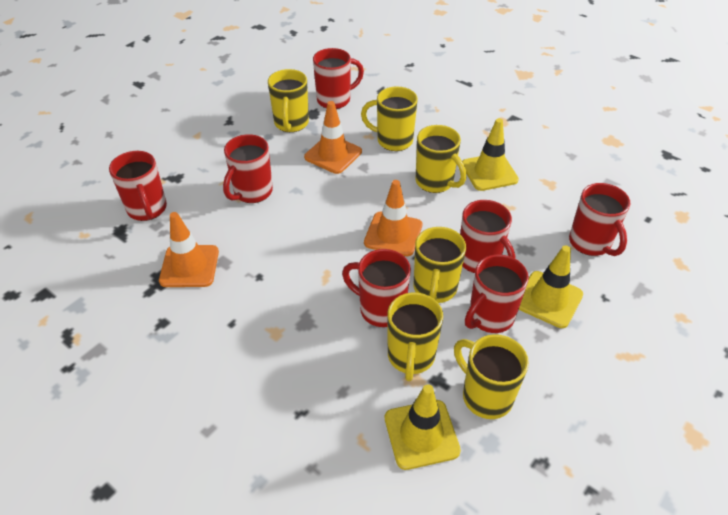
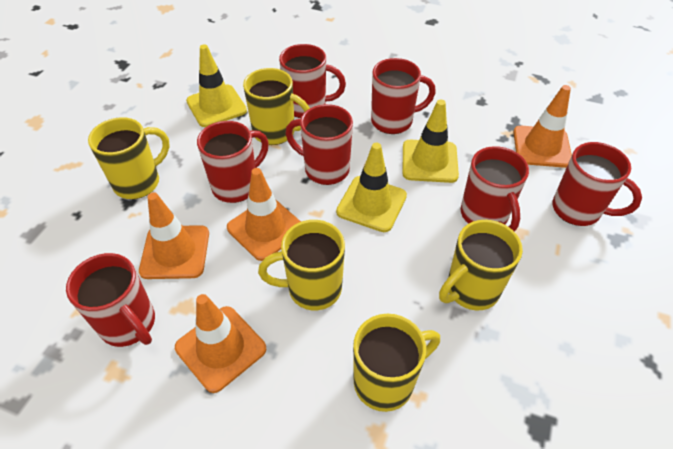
orange traffic cone: [159,212,219,287] [304,101,362,174] [364,180,422,256] = 3 -> [139,192,209,279] [175,294,266,393] [227,168,301,261] [513,85,572,168] = 4
yellow mug: [268,69,309,132] [361,86,418,151] [388,292,443,381] [413,227,466,303] [416,125,466,193] [454,334,529,419] = 6 -> [88,117,170,199] [243,68,310,145] [258,220,345,310] [353,314,440,412] [439,220,523,311] = 5

